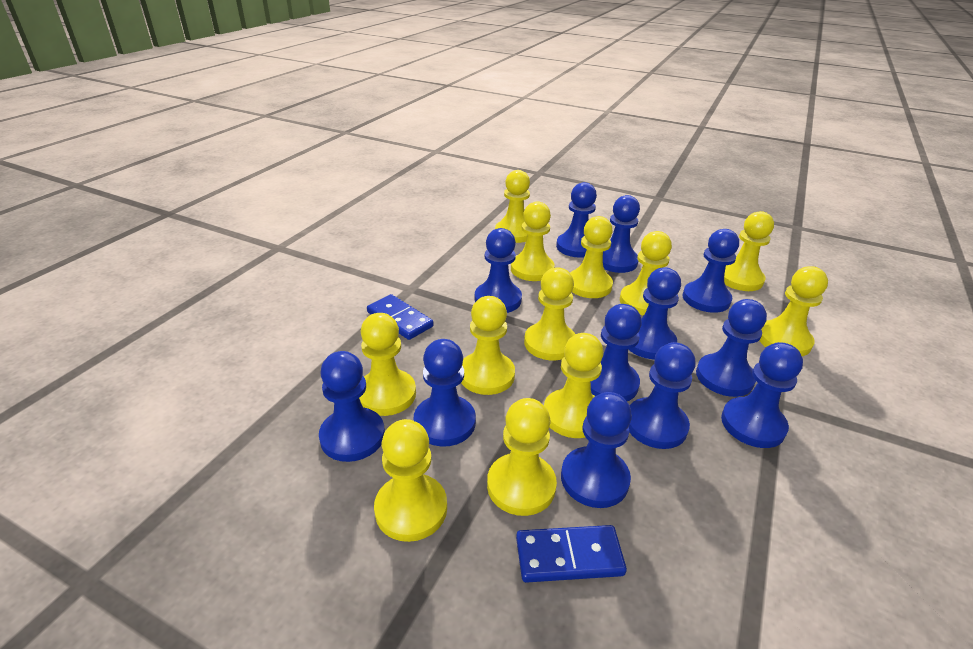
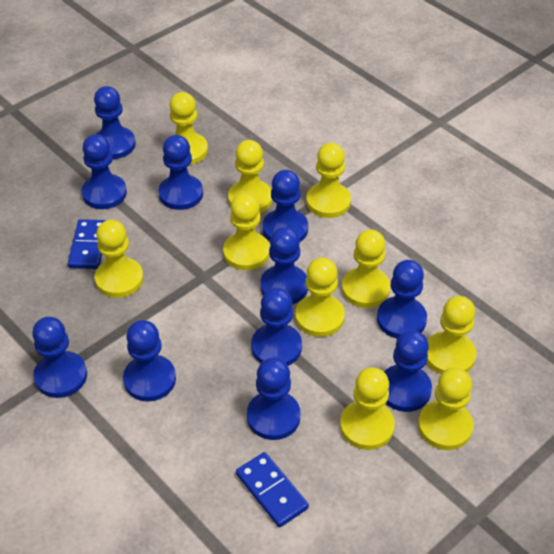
blue pawn: [319,351,385,462] [414,339,476,447] [475,228,522,313] [556,182,597,258] [561,392,632,508] [591,304,642,401] [603,195,640,273] [628,267,681,359] [629,342,695,449] [682,229,739,313] [696,299,767,397] [721,342,803,448] = 12 -> [32,317,87,398] [81,134,127,209] [94,86,136,159] [123,320,176,402] [158,135,203,210] [247,358,301,440] [251,288,302,366] [260,227,308,304] [263,170,308,242] [377,260,427,339] [384,330,432,412] = 11
yellow pawn: [359,313,416,416] [374,419,447,542] [461,296,515,395] [487,398,557,516] [495,170,530,243] [511,201,555,281] [524,268,576,360] [544,333,603,438] [570,216,613,298] [620,231,672,316] [724,211,774,291] [759,266,828,356] = 12 -> [95,220,143,298] [170,92,208,165] [223,193,270,270] [228,140,272,213] [295,257,345,337] [306,143,351,218] [340,367,395,450] [342,229,390,308] [418,368,473,450] [427,296,476,374] = 10

